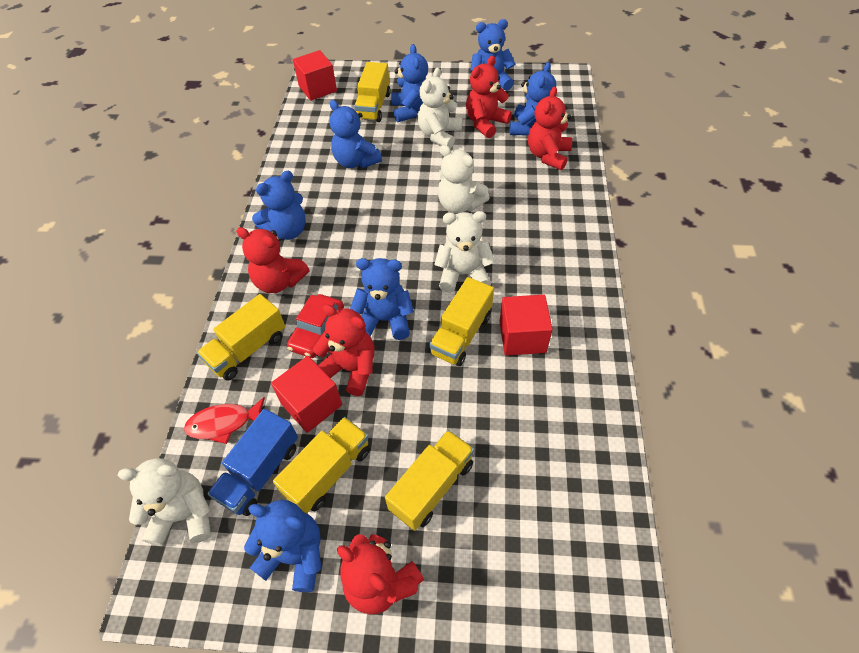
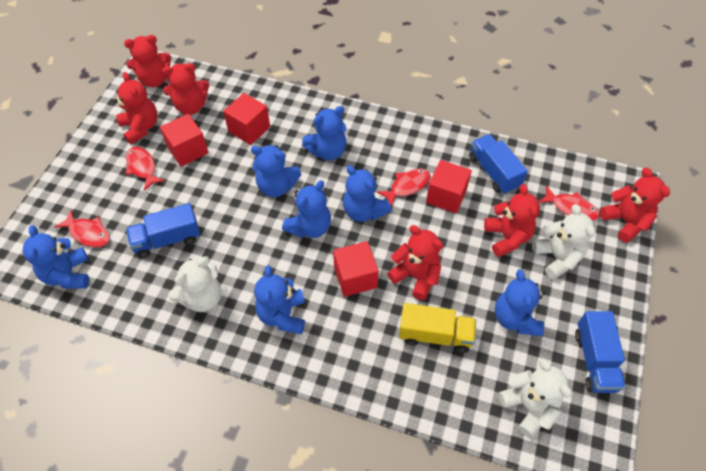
blue truck: [208,409,298,516] = 1 -> [126,203,200,258] [469,134,528,195] [575,311,626,393] = 3
red car: [287,294,344,358] = 1 -> none = 0
red cube: [271,356,342,433] [293,50,337,101] [499,294,553,356] = 3 -> [160,114,209,167] [223,93,270,145] [333,241,379,297] [426,160,472,213] = 4
red fish: [184,397,265,444] = 1 -> [54,210,110,247] [126,147,165,191] [377,168,431,206] [539,186,599,221] = 4
red teddy bear: [236,227,309,293] [313,304,374,396] [337,534,424,615] [466,56,512,138] [528,87,572,170] = 5 -> [114,72,158,144] [124,35,171,87] [162,63,209,115] [387,225,443,300] [484,184,540,257] [600,168,670,243] = 6
white teddy bear: [118,458,211,546] [418,67,462,149] [434,211,495,293] [438,145,490,213] = 4 -> [169,257,222,312] [498,358,571,438] [532,204,595,280] = 3
yellow truck: [197,294,285,380] [273,417,370,513] [354,62,391,122] [385,430,474,531] [429,277,494,366] = 5 -> [399,303,476,353] = 1

